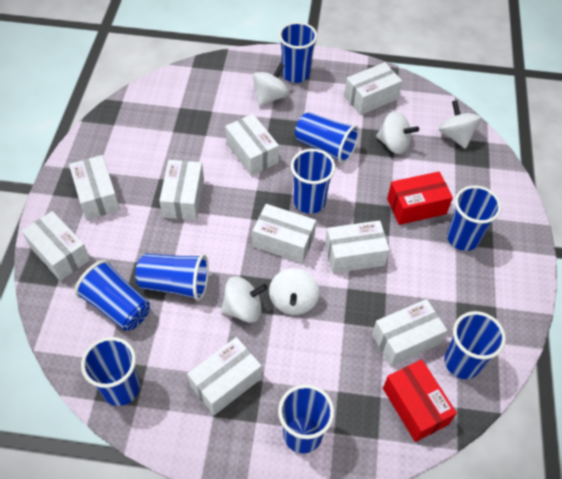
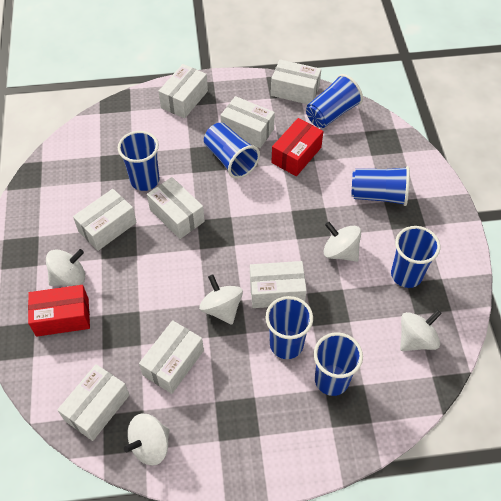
blue cup: [75,260,150,331] [81,337,140,406] [135,253,209,301] [278,384,334,454] [279,22,317,83] [291,149,336,214] [295,112,359,164] [444,311,506,379] [447,185,502,251] = 9 -> [118,131,160,191] [204,123,260,179] [265,296,313,359] [306,74,363,128] [314,332,363,396] [351,166,410,206] [391,226,440,288] = 7
white box: [22,211,90,281] [69,155,120,220] [159,160,204,220] [187,337,262,415] [225,114,279,176] [252,204,316,263] [325,220,390,273] [344,62,402,115] [372,299,447,366] = 9 -> [57,364,129,441] [73,189,137,251] [139,320,204,394] [147,177,205,239] [158,64,208,118] [220,96,275,148] [250,261,307,308] [271,59,321,104] = 8

